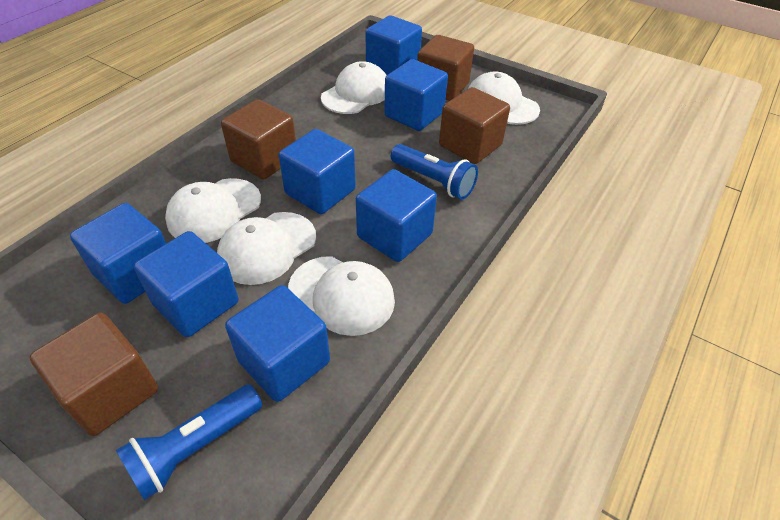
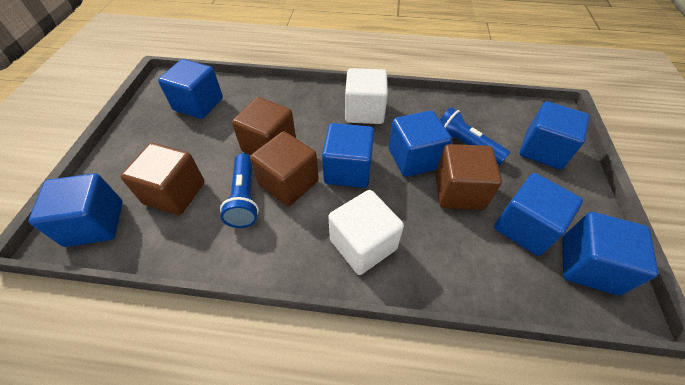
white cap: [165,178,261,243] [217,212,316,285] [288,256,395,336] [321,61,387,114] [468,71,540,125] = 5 -> none = 0
white cube: none = 0 -> [328,190,404,275] [345,68,388,124] = 2

